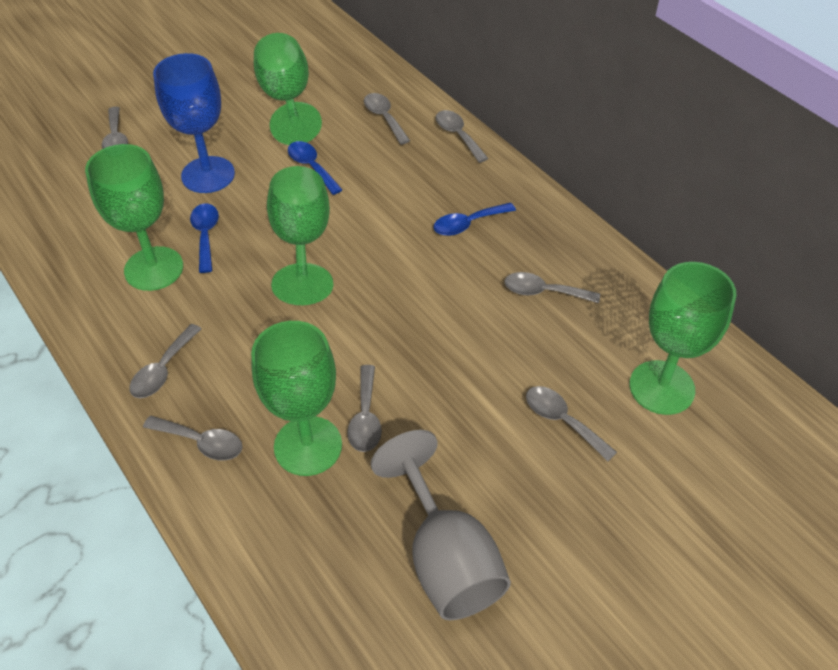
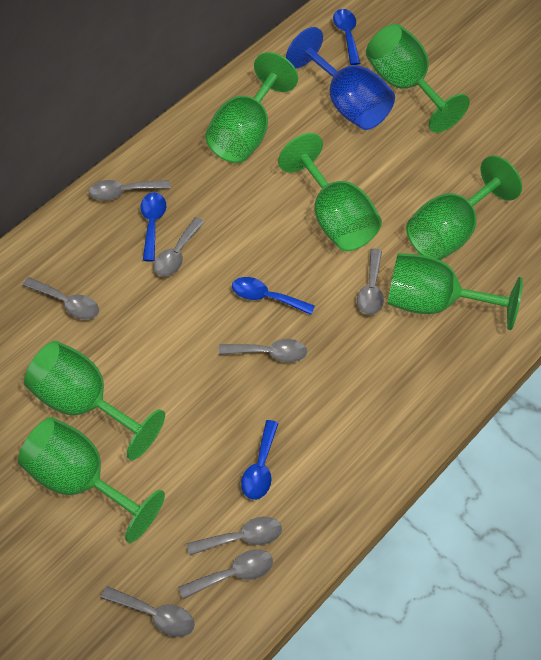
blue spoon: [190,203,219,273] [288,141,343,195] [433,202,516,236] = 3 -> [141,192,166,262] [232,277,315,315] [241,420,279,500] [333,9,361,65] = 4
green goblet: [85,144,183,291] [251,321,342,476] [254,33,322,145] [267,166,333,305] [629,262,737,415] = 5 -> [18,417,165,543] [24,341,165,460] [205,52,298,163] [278,133,382,251] [366,24,470,133] [388,253,523,330] [406,156,522,260] = 7
grey goblet: [371,430,511,620] = 1 -> none = 0

